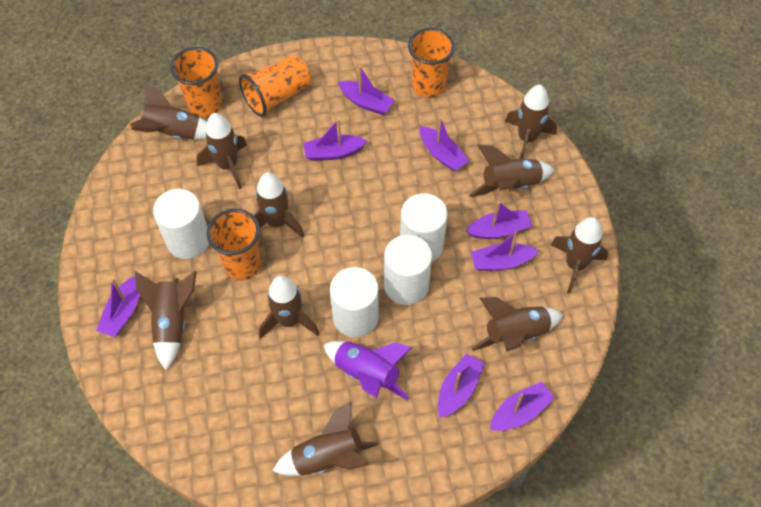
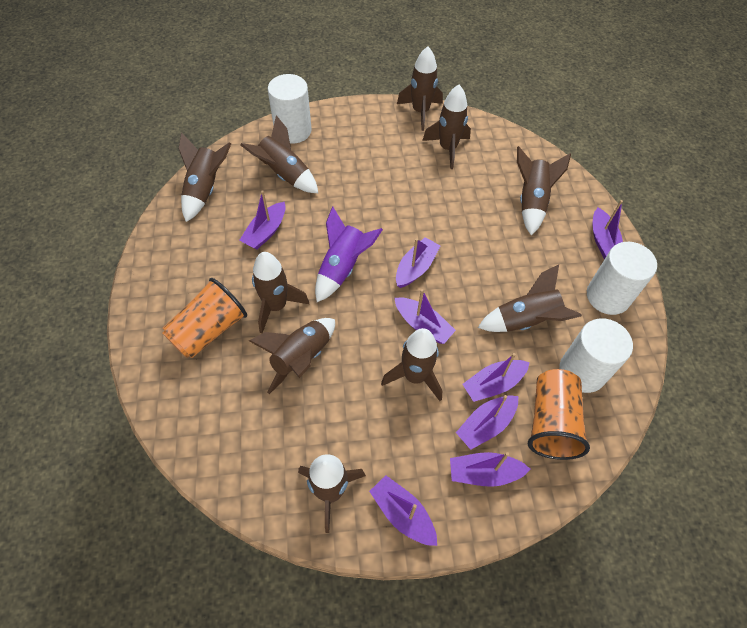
orange cup: [170,47,222,117] [207,209,261,280] [239,55,311,117] [408,28,455,98] = 4 -> [162,278,247,358] [528,369,590,460] = 2
white cylinder: [153,189,209,259] [330,267,379,338] [384,235,432,305] [400,193,448,261] = 4 -> [268,74,312,144] [559,318,633,393] [587,242,657,315] = 3

